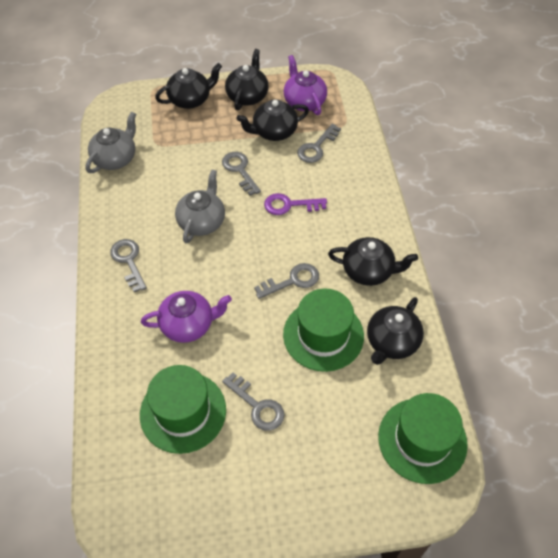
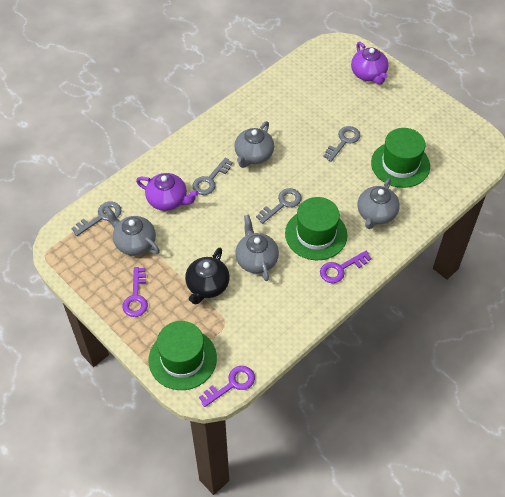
black teapot: [155,63,222,109] [225,49,269,110] [236,99,309,141] [328,237,418,286] [367,297,424,365] = 5 -> [185,248,230,305] = 1
grey key: [110,239,147,292] [222,152,261,196] [222,373,284,431] [254,263,319,299] [297,123,341,163] = 5 -> [71,202,122,236] [193,157,233,195] [256,188,302,224] [323,126,361,162] = 4
grey teapot: [85,111,136,173] [175,170,225,243] = 2 -> [104,206,160,256] [234,121,274,168] [235,215,279,281] [358,178,400,229] = 4
purple key: [264,193,327,215] = 1 -> [122,267,148,317] [199,366,255,407] [320,251,371,283] = 3

